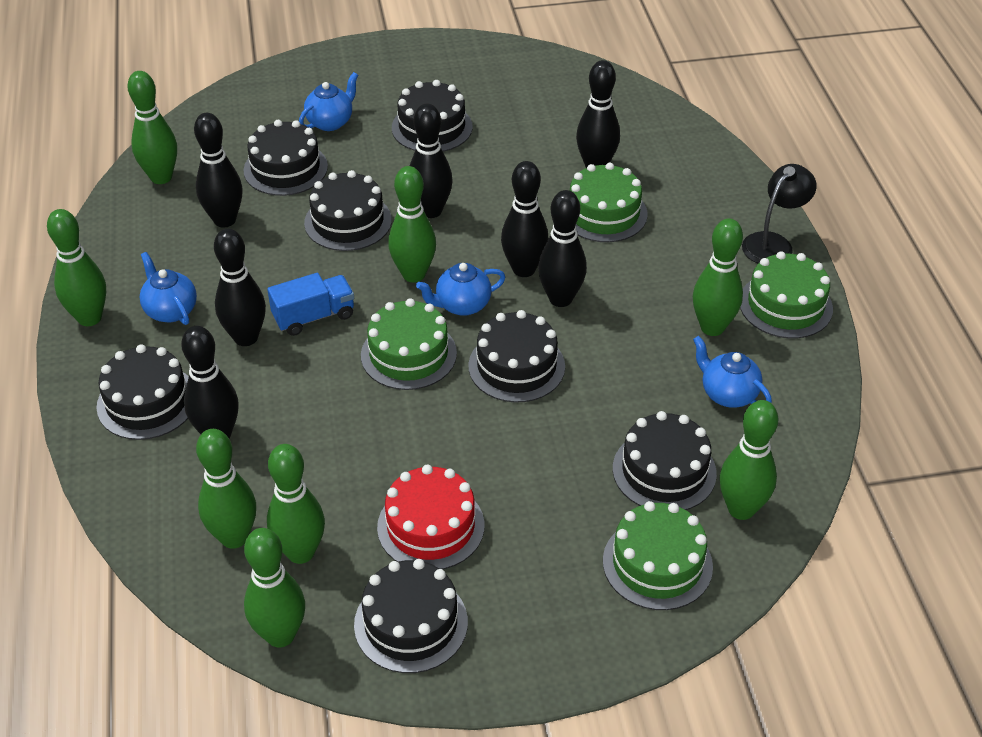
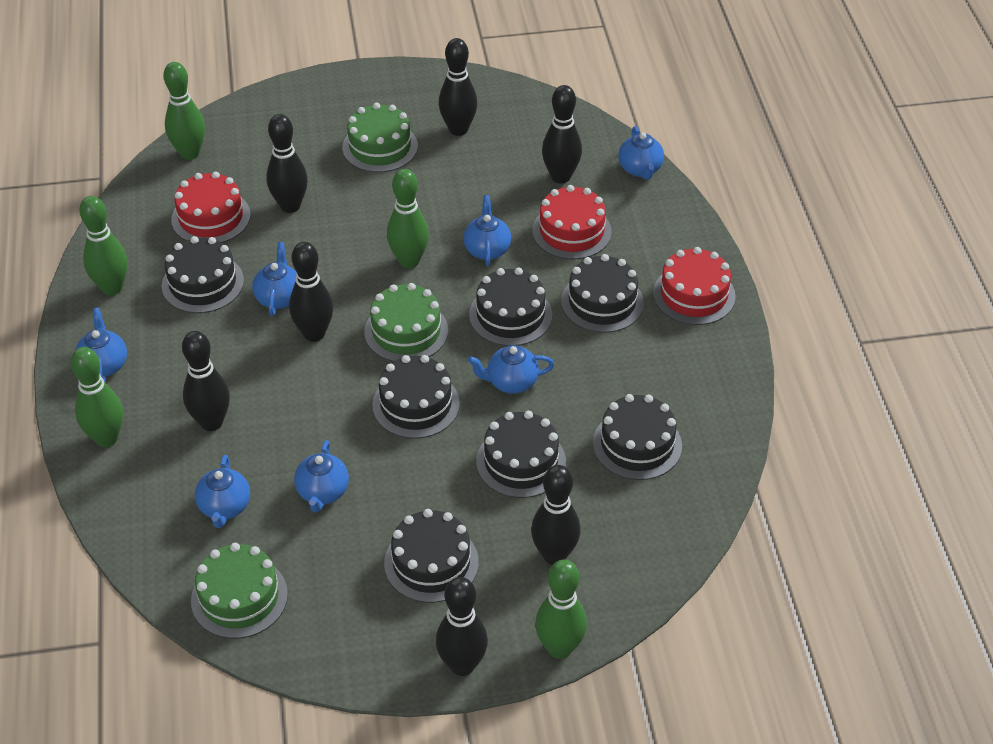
black lamp: [742,164,816,263] = 1 -> none = 0
blue teapot: [140,252,197,325] [299,72,358,131] [416,263,505,316] [693,336,772,408] = 4 -> [75,307,127,382] [195,455,250,528] [252,242,297,316] [294,440,349,512] [463,195,511,266] [468,345,554,393] [618,126,664,180] = 7
blue truck: [267,273,354,336] = 1 -> none = 0
green bowling pin: [47,209,106,326] [128,71,177,184] [196,429,256,549] [244,528,305,648] [267,444,325,564] [389,166,436,282] [693,218,743,336] [720,400,778,520] = 8 -> [71,347,123,447] [79,196,128,295] [164,62,205,160] [387,169,429,268] [535,559,587,659] = 5
green cake: [361,298,457,390] [570,163,648,242] [603,501,713,610] [740,251,833,339] = 4 -> [191,543,288,639] [342,103,418,172] [364,283,448,362] = 3
red cake: [377,465,484,570] = 1 -> [171,172,251,243] [532,185,612,259] [653,247,736,325] = 3

